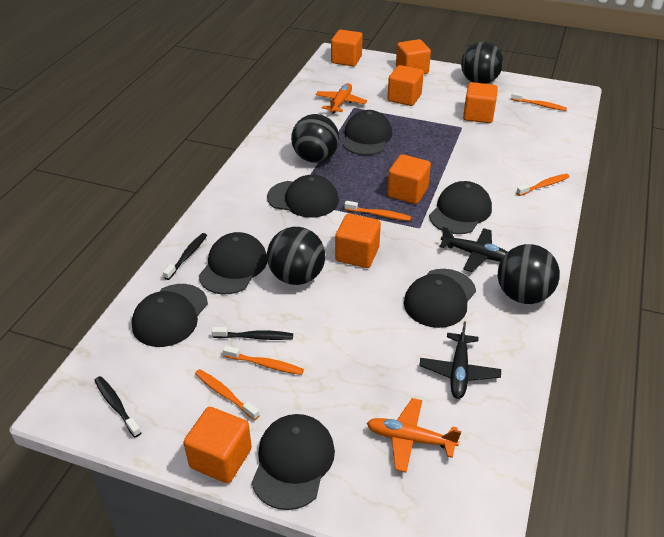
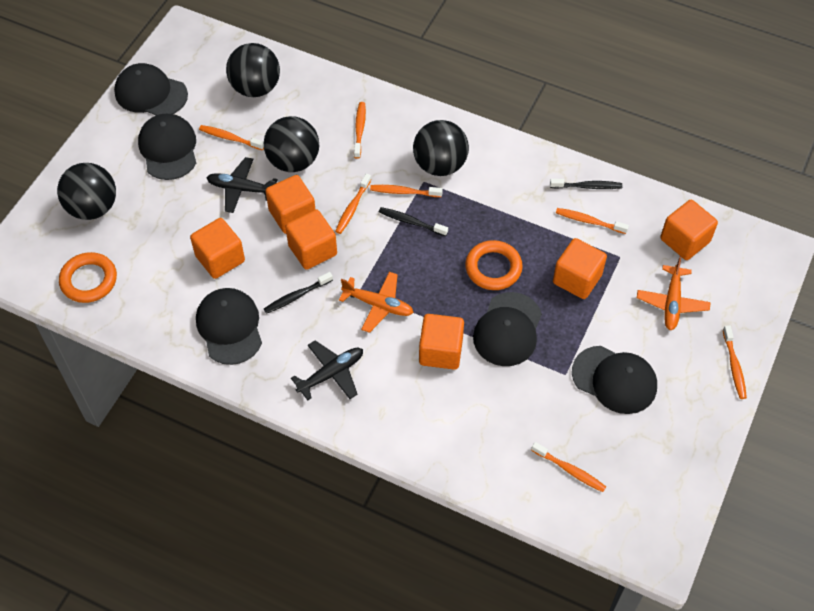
black cap: [132,284,208,347] [199,232,267,294] [252,414,335,510] [267,175,339,218] [343,110,392,155] [404,269,476,328] [429,181,492,234] = 7 -> [114,63,188,115] [138,114,196,180] [196,288,262,365] [473,292,542,366] [572,346,657,414] = 5
orange cube: [183,407,252,483] [331,30,363,66] [335,214,381,268] [387,65,424,106] [387,154,431,204] [396,39,431,74] [463,82,498,123] = 7 -> [190,218,245,279] [266,175,315,234] [285,210,337,270] [419,314,464,370] [553,238,607,299] [660,200,718,260] = 6
orange ring: none = 0 -> [59,252,117,303] [465,240,523,290] = 2
orange toothbrush: [195,369,260,420] [223,346,304,375] [345,201,411,221] [511,92,567,111] [516,174,569,196] = 5 -> [199,125,264,150] [335,173,371,234] [354,102,366,159] [370,185,443,197] [531,442,606,492] [556,208,629,234] [723,325,747,399] = 7

